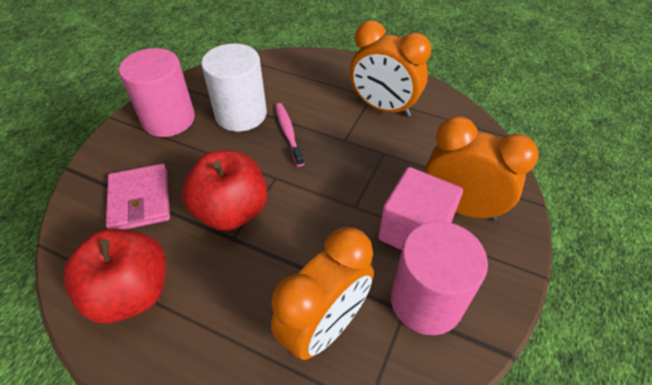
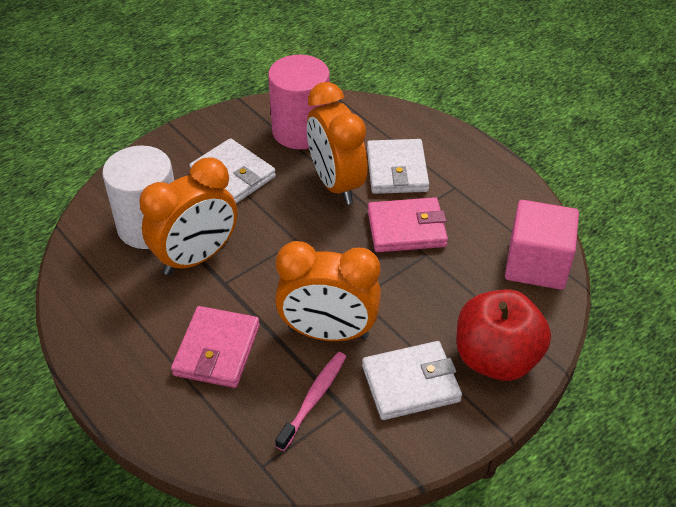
pink cylinder: [119,48,195,137] [391,221,488,335] = 2 -> [268,55,330,149] = 1
pink wallet: [106,164,170,230] = 1 -> [171,306,260,388] [368,197,448,252] = 2
red apple: [63,228,166,323] [182,150,267,231] = 2 -> [456,289,551,381] = 1
white wallet: none = 0 -> [189,138,276,204] [362,341,462,420] [367,139,429,194] = 3

